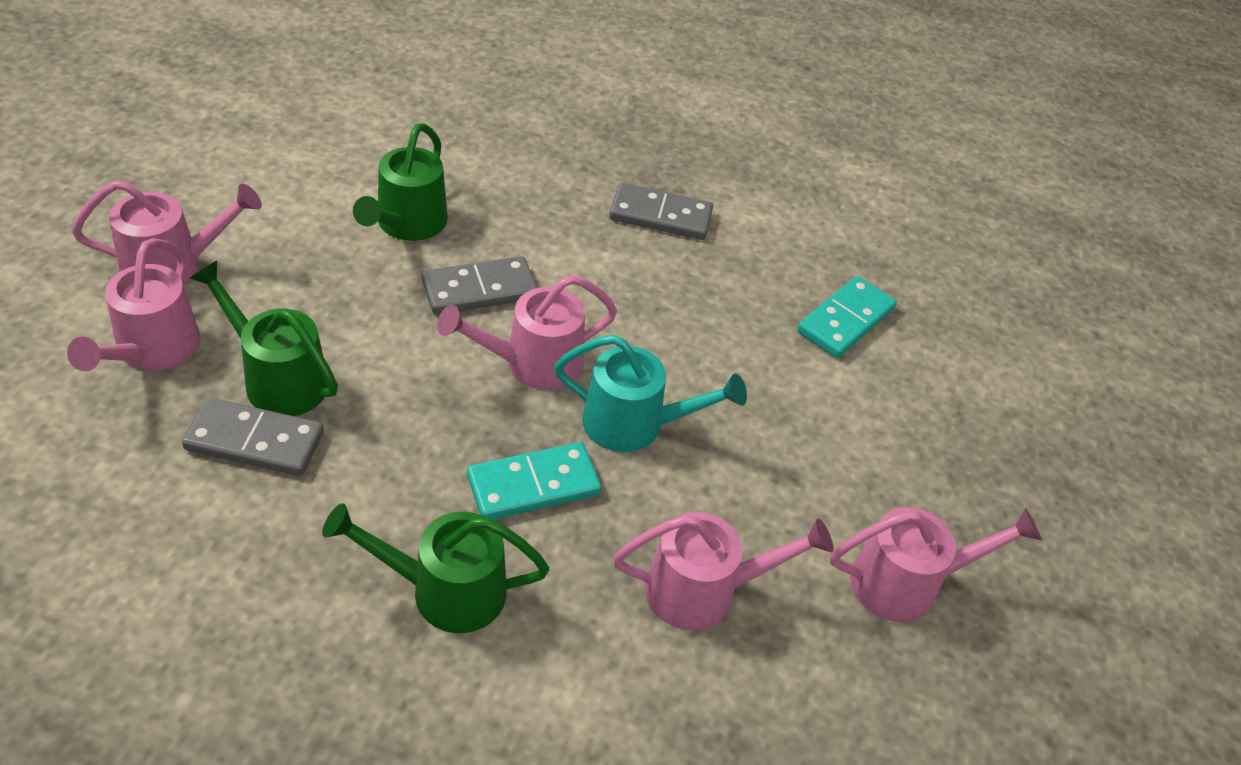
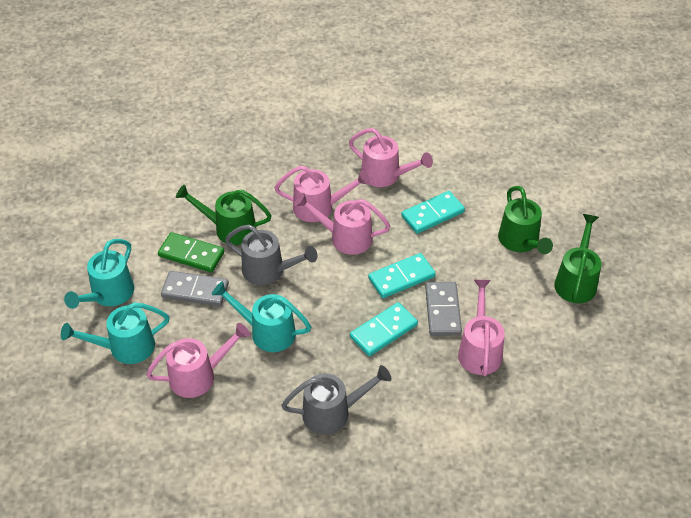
green domino: none = 0 -> [158,232,224,273] = 1
grey domino: [182,398,324,476] [422,256,537,315] [609,183,713,240] = 3 -> [161,271,229,306] [425,282,462,336] = 2
grey watering can: none = 0 -> [225,225,318,285] [282,365,391,435] = 2
turquoise domino: [467,442,601,520] [797,276,897,358] = 2 -> [350,302,418,356] [368,253,436,298] [401,191,465,234] = 3
turquoise watering can: [554,335,747,452] = 1 -> [61,302,169,364] [64,239,134,309] [212,281,311,352] = 3

